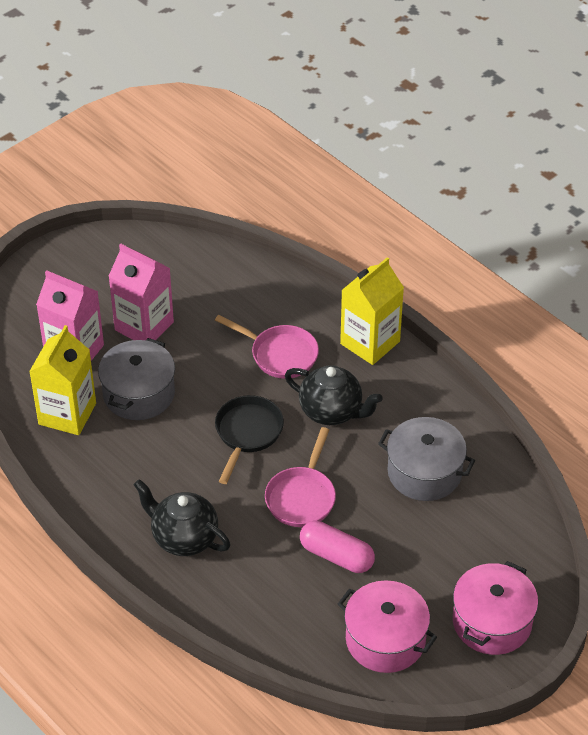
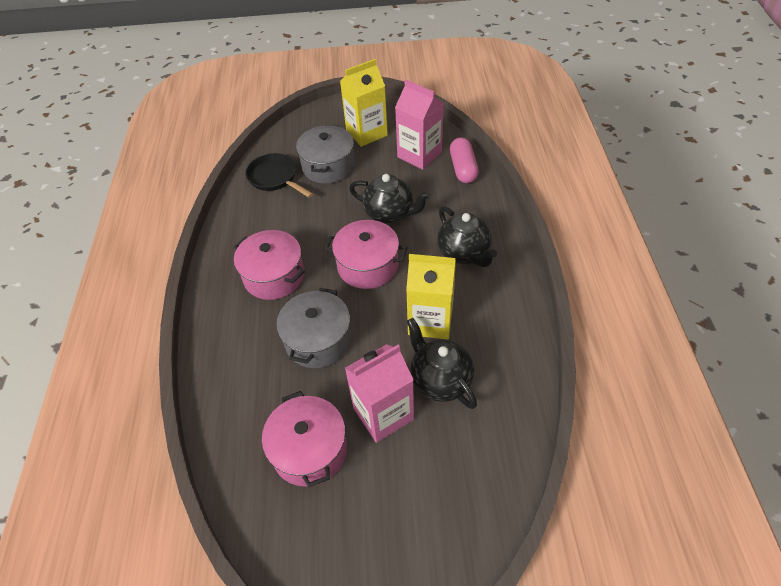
black teapot: [134,479,230,556] [285,365,383,425] = 2 -> [349,174,431,224] [407,318,477,409] [437,206,497,267] = 3
pink pan: [215,315,319,379] [265,427,336,527] = 2 -> none = 0
pink pot: [338,580,437,673] [453,561,538,655] = 2 -> [234,230,305,300] [262,391,347,487] [325,220,407,289] = 3

